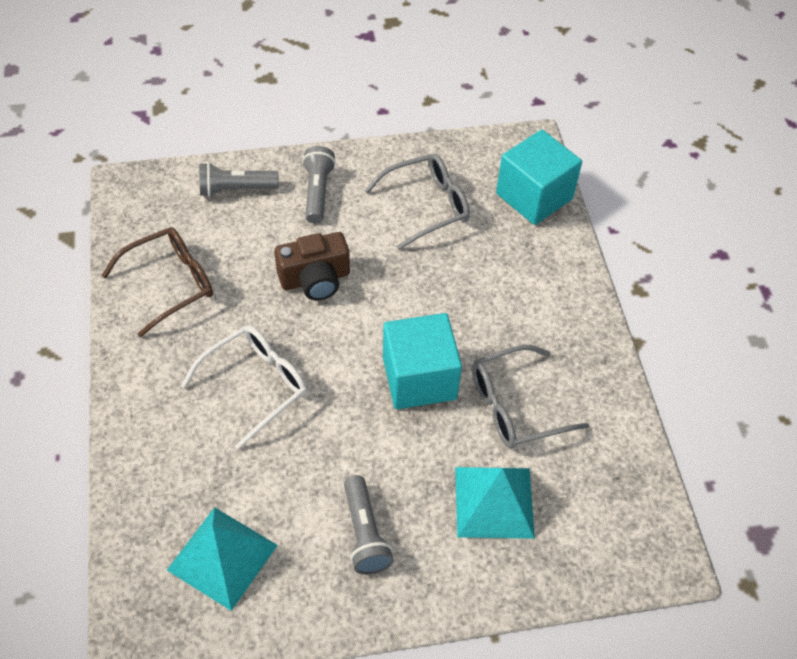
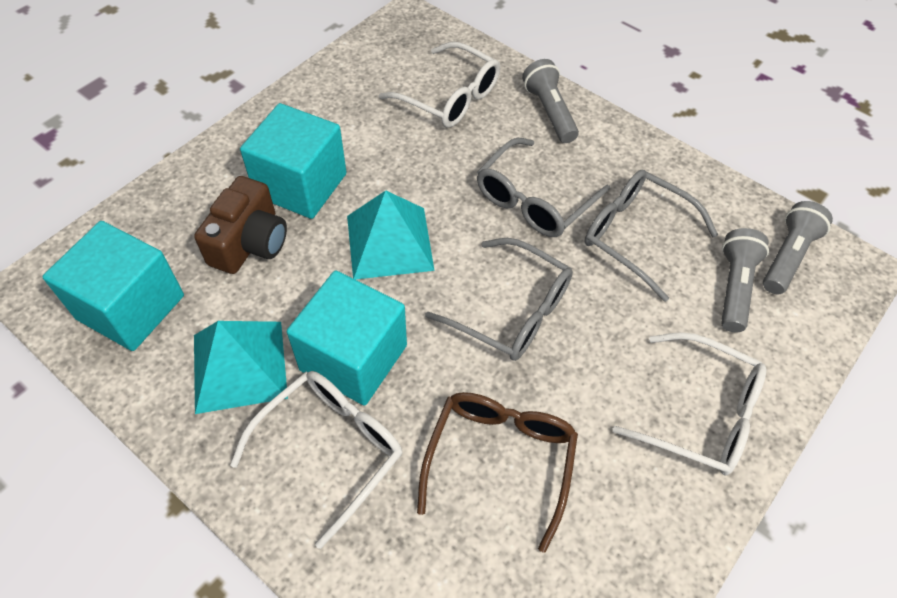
grey glasses: [365,154,470,250] [472,345,589,448] = 2 -> [425,238,573,361] [477,138,610,237] [585,170,718,302] = 3
turquoise cube: [383,313,462,409] [496,130,582,225] = 2 -> [42,221,184,351] [240,103,346,219] [287,271,407,405] = 3
white glasses: [181,325,307,450] = 1 -> [230,371,403,549] [379,42,500,128] [613,332,766,476] = 3

